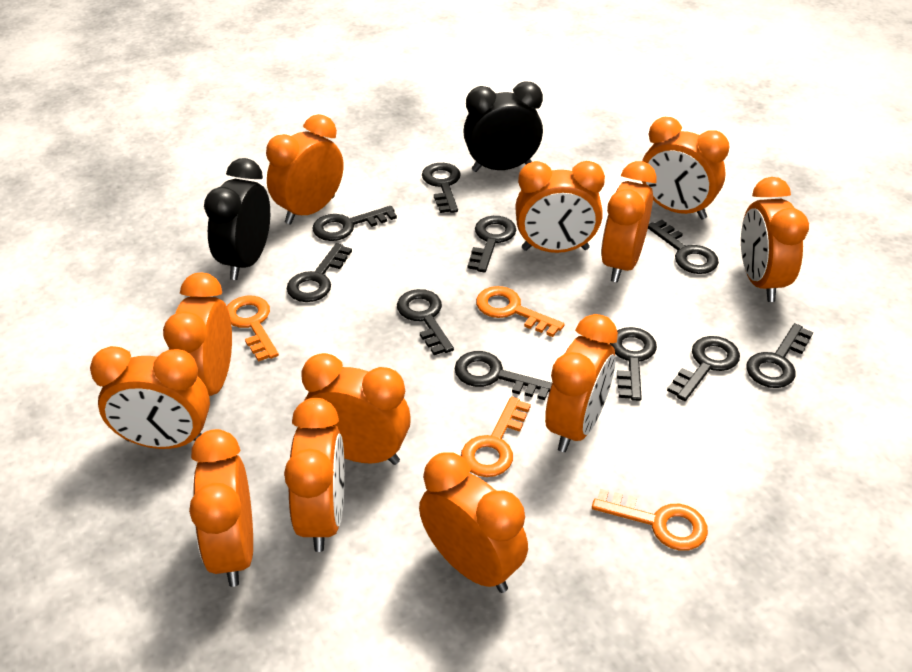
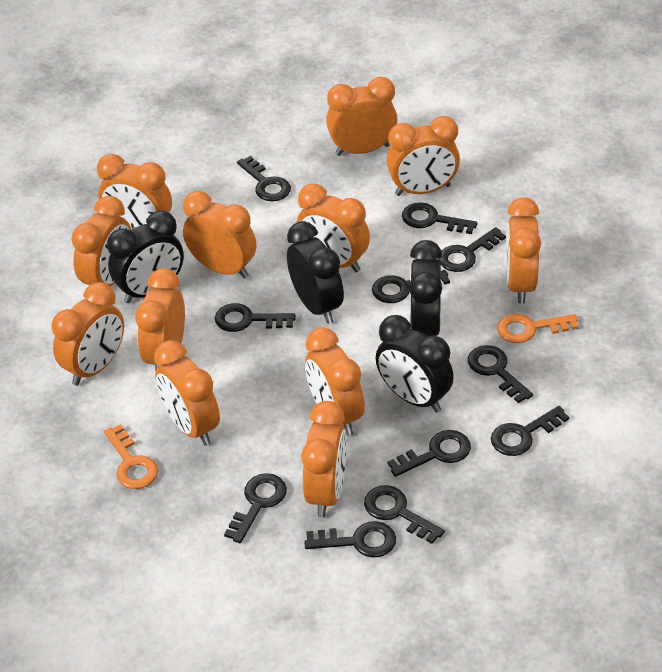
black clock: [204,158,270,280] [463,81,543,172] = 2 -> [107,211,184,303] [287,221,344,324] [376,315,454,413] [409,240,442,337] = 4
black key: [287,243,352,302] [312,206,397,241] [397,289,454,355] [422,163,461,213] [454,351,552,400] [467,216,516,273] [610,327,657,401] [648,220,719,274] [667,336,740,401] [746,323,813,388] = 10 -> [215,303,296,332] [224,473,287,543] [237,156,291,201] [304,521,396,558] [364,485,445,544] [372,270,450,303] [388,430,471,477] [402,202,477,234] [438,227,506,272] [468,345,533,403] [491,406,570,456] = 11
orange key: [227,296,279,362] [461,397,531,477] [476,286,564,337] [592,489,708,551] = 4 -> [104,424,158,489] [497,314,579,343] = 2

